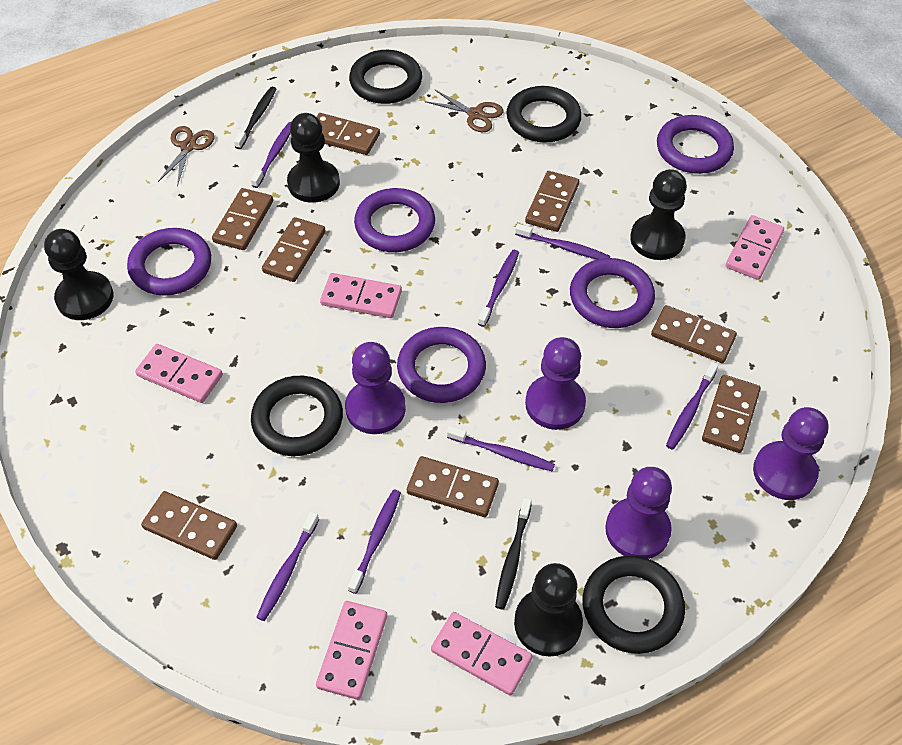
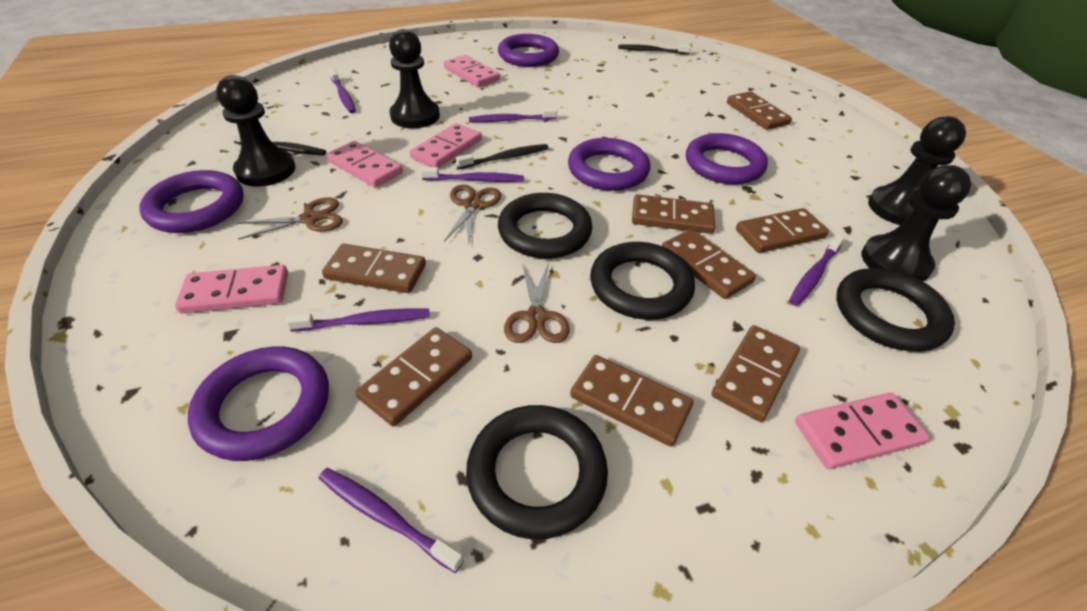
black toothbrush: [234,87,276,149] [495,498,532,610] = 2 -> [231,131,326,156] [456,144,548,169] [618,44,691,55] = 3
brown scissors: [158,126,215,187] [425,89,503,132] = 2 -> [237,198,343,240] [444,184,501,243] [504,263,570,343] = 3
purple pawn: [345,342,406,434] [525,337,586,430] [605,467,672,559] [753,407,828,500] = 4 -> none = 0
purple toothbrush: [251,122,291,188] [256,512,319,621] [348,489,401,594] [447,426,555,472] [478,250,519,327] [515,224,610,259] [666,362,718,450] = 7 -> [286,308,430,332] [319,468,464,573] [329,69,356,113] [421,167,524,182] [469,108,557,122] [789,234,845,306] = 6

